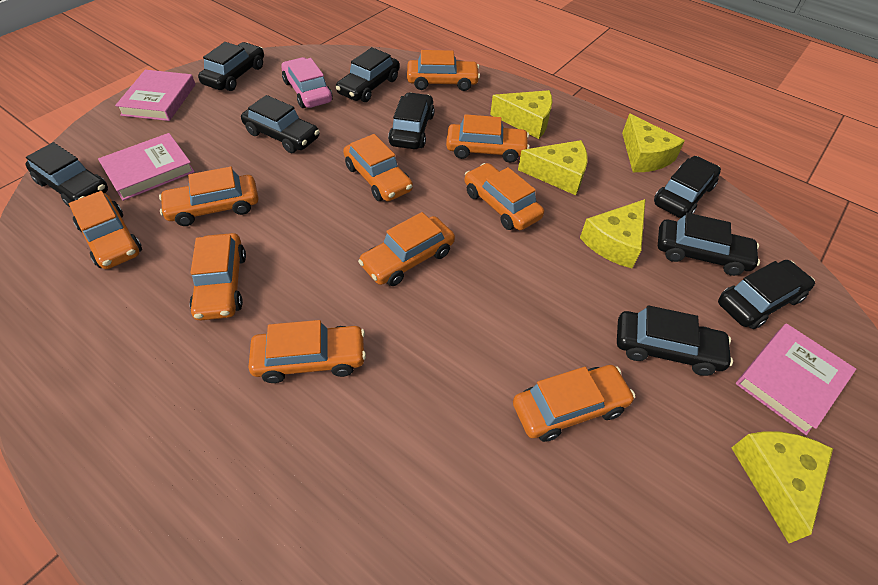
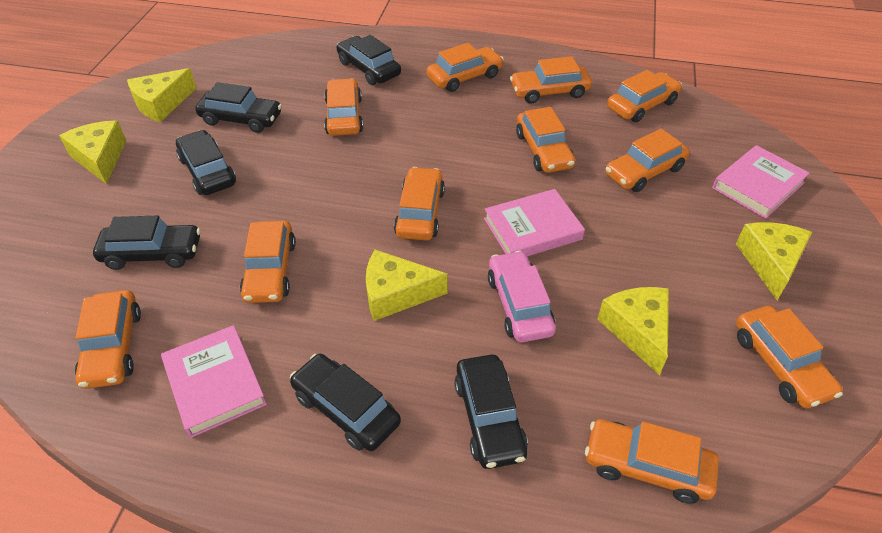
black car: [25,142,108,207] [198,42,264,91] [241,95,320,153] [336,47,399,102] [388,92,434,149] [617,305,733,376] [654,156,721,218] [658,213,760,276] [718,260,815,329] = 9 -> [93,216,201,270] [176,130,236,195] [195,82,282,133] [290,354,401,451] [337,35,401,85] [455,355,528,469] = 6
orange car: [69,191,142,269] [159,167,258,226] [190,233,246,321] [248,320,366,383] [343,134,413,201] [358,212,455,286] [407,50,480,91] [446,114,529,163] [465,163,544,230] [513,365,635,442] = 10 -> [75,290,141,389] [240,221,296,303] [324,78,363,136] [394,167,445,240] [427,43,504,92] [510,56,592,104] [516,107,575,173] [585,419,719,504] [605,129,690,192] [607,70,682,122] [736,306,843,408] = 11

